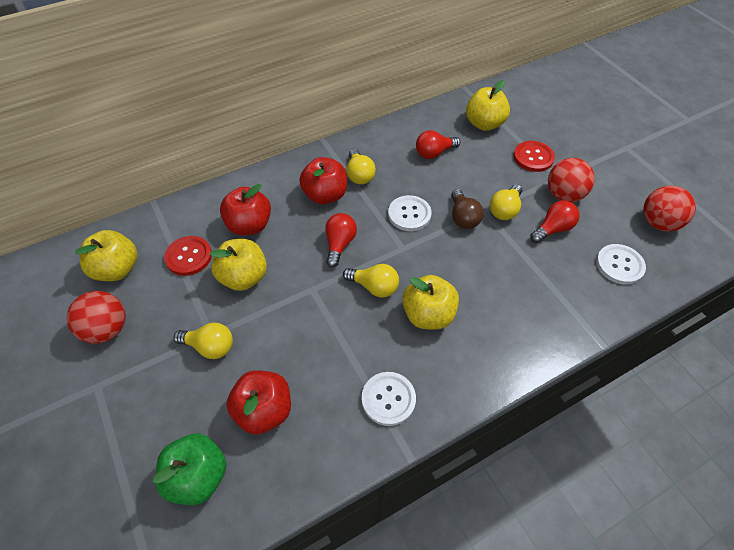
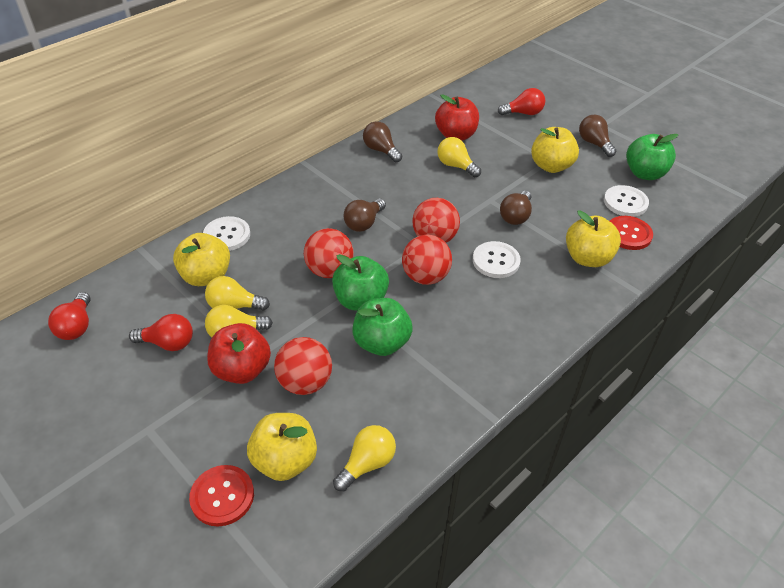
brown light bulb: [451,189,484,229] = 1 -> [344,198,386,232] [363,121,402,162] [500,191,532,225] [579,115,616,157] = 4
green apple: [153,433,226,505] = 1 -> [332,254,389,311] [352,298,413,356] [626,134,678,180] = 3
red apple: [220,184,271,235] [226,370,291,434] [299,157,347,204] = 3 -> [207,323,271,384] [435,94,479,141] = 2
red ball: [67,291,126,344] [548,158,595,202] [643,186,696,232] = 3 -> [274,337,332,395] [304,228,354,278] [402,235,452,285] [412,198,460,243] = 4

